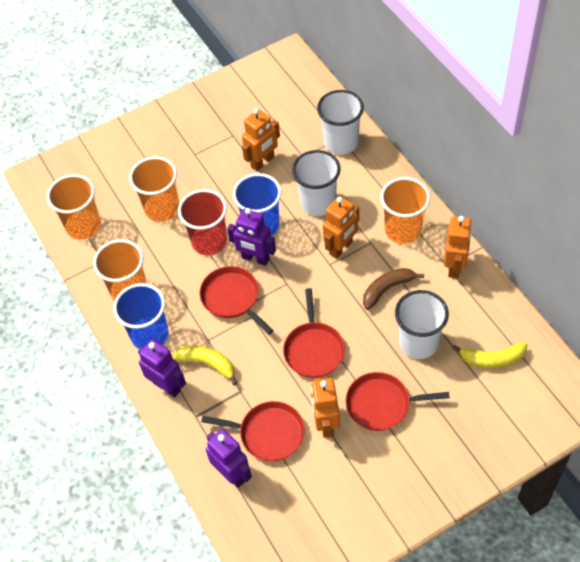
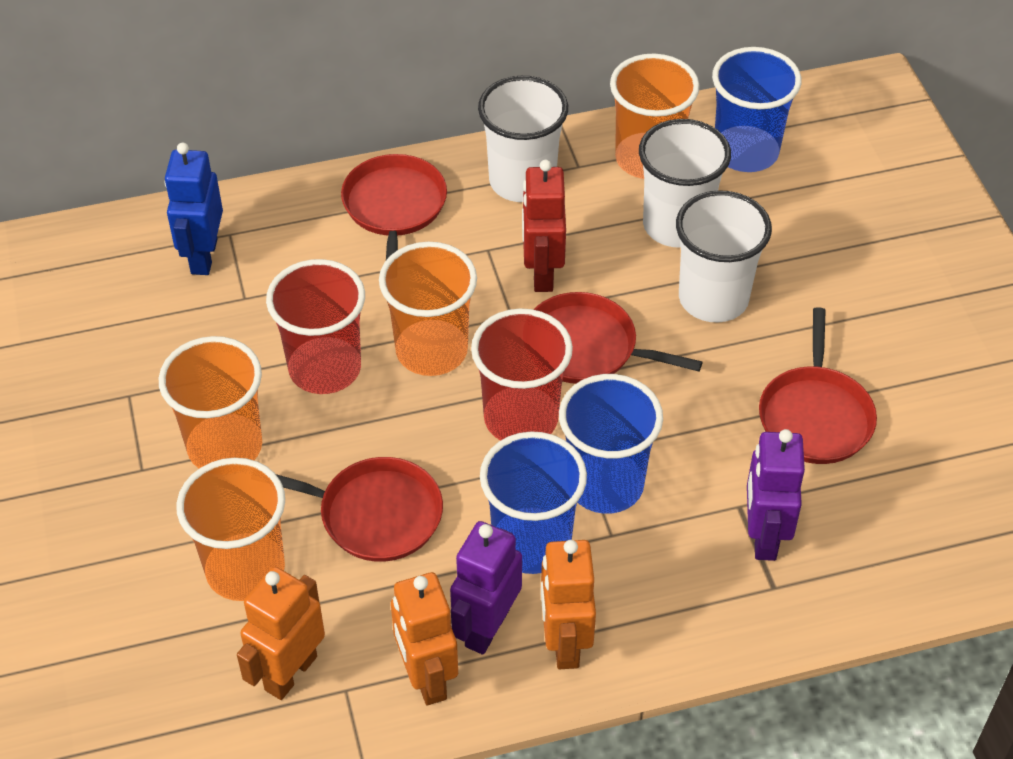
blue cup: [113,283,169,349] [233,173,281,236] = 2 -> [480,431,587,574] [559,374,663,514] [712,47,802,172] = 3
blue robot: none = 0 -> [165,143,223,275] = 1
brown banana: [363,268,424,310] = 1 -> none = 0
orange robot: [242,108,280,171] [311,377,340,438] [323,196,359,259] [444,216,472,278] = 4 -> [237,567,325,700] [391,572,458,705] [541,540,596,669] = 3
purple robot: [138,339,186,398] [206,429,252,488] [227,208,276,266] = 3 -> [450,521,522,655] [747,429,805,561] = 2
red cup: [178,189,227,255] = 1 -> [266,259,365,394] [471,308,573,441] = 2
red robot: none = 0 -> [522,160,566,292] = 1
yellow banana: [172,346,237,385] [452,342,527,368] = 2 -> none = 0

